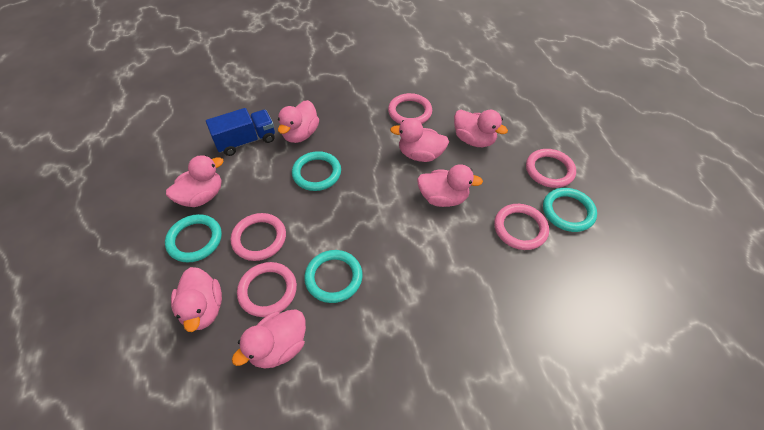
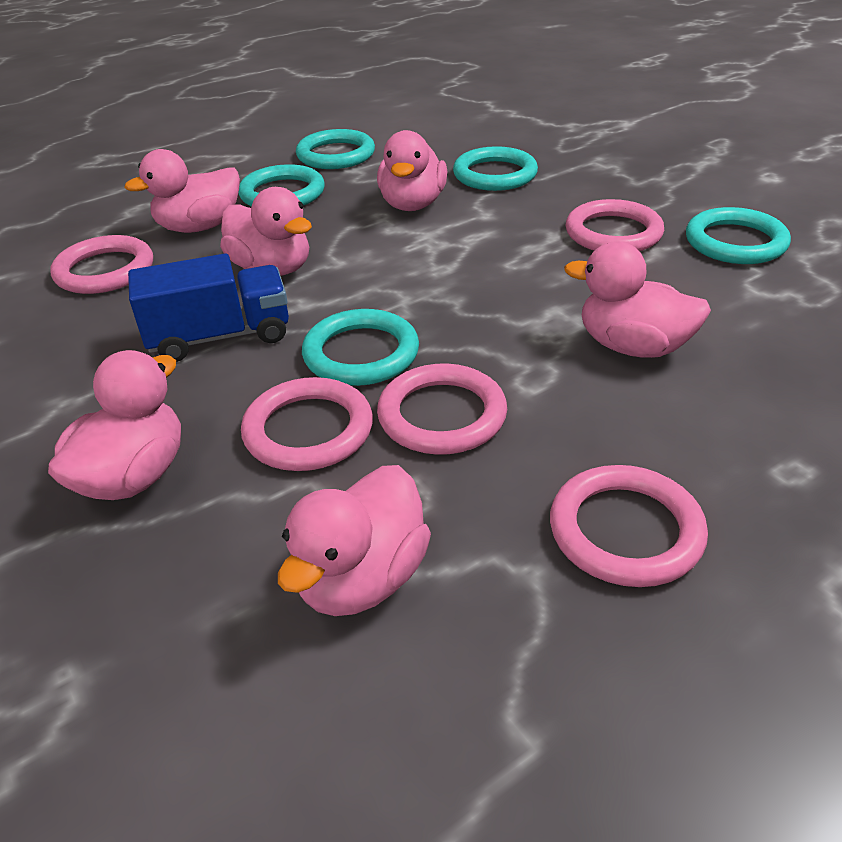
pink duck: [166,155,224,207] [171,267,222,332] [232,309,306,369] [278,100,319,143] [390,118,449,162] [417,164,483,207] [454,110,508,147] = 7 -> [48,350,181,500] [125,149,240,233] [220,187,312,276] [278,465,431,616] [377,130,447,211] [564,241,711,358] = 6
turquoise ring: [165,214,222,263] [292,151,341,191] [304,250,363,303] [543,188,597,232] = 4 -> [238,164,325,207] [296,129,375,169] [302,309,419,386] [453,146,538,191] [686,207,791,264] = 5

